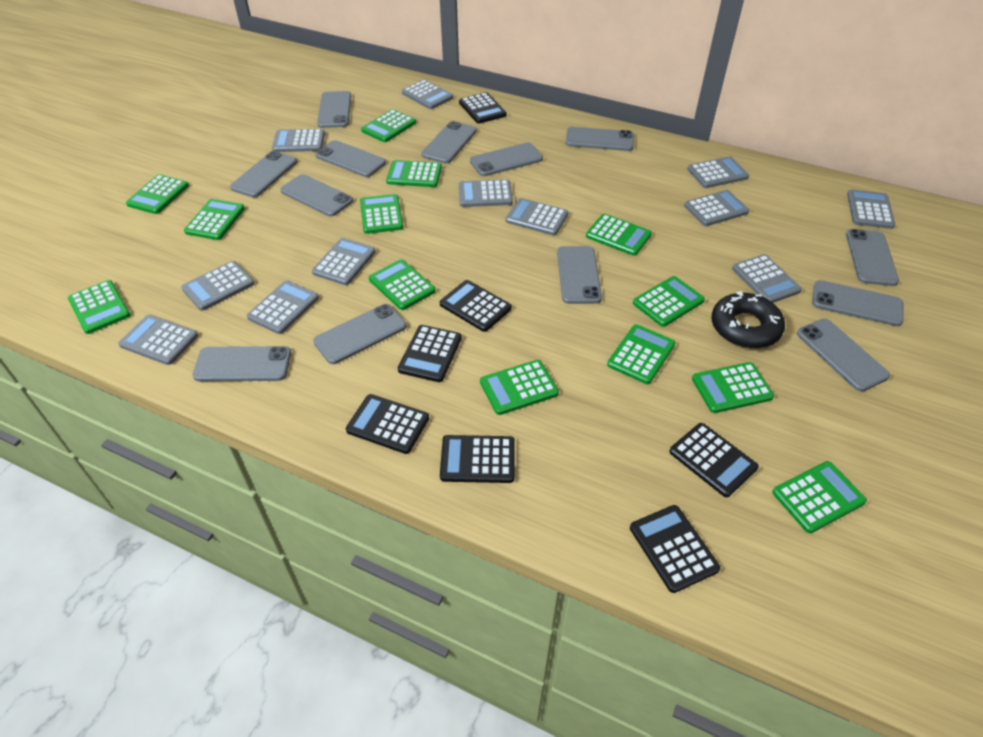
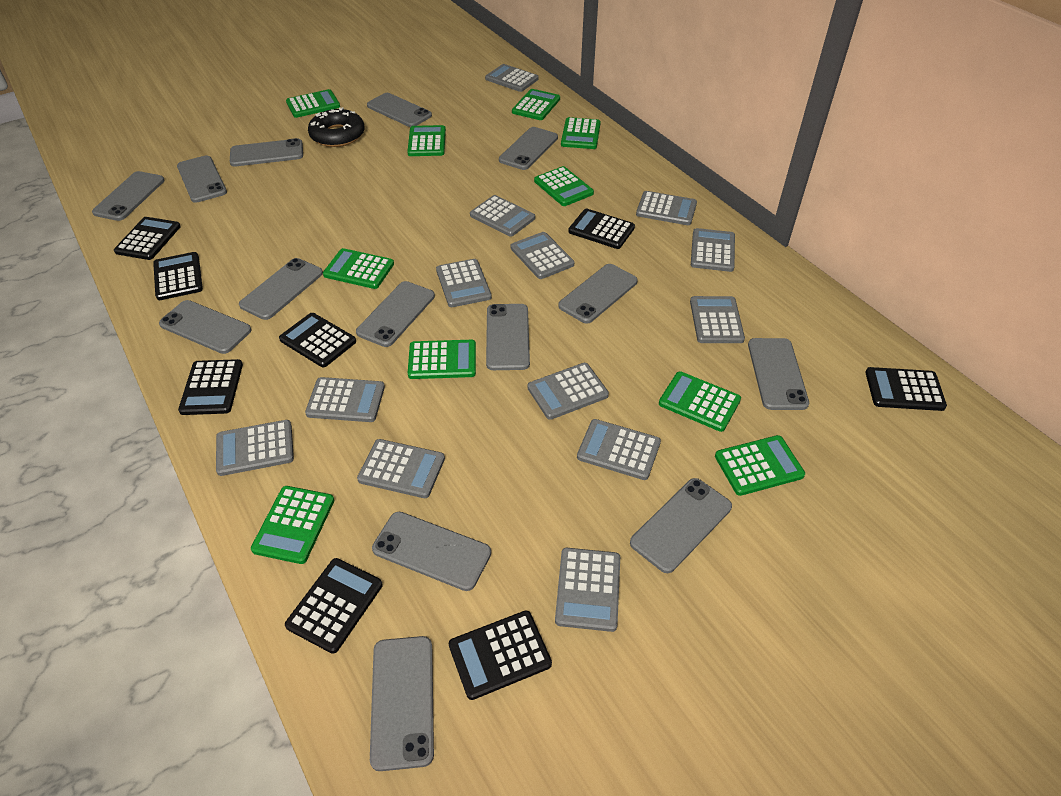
black calculator: [346,394,429,454] [398,325,462,382] [440,280,512,332] [440,435,515,483] [459,92,507,124] [630,505,720,593] [669,423,759,497] = 7 -> [114,217,181,260] [153,252,203,300] [178,359,243,415] [279,313,356,367] [285,558,383,654] [449,611,552,700] [568,209,635,249] [865,367,947,411] = 8
green calculator: [68,280,130,334] [126,174,189,214] [184,199,245,240] [360,194,403,234] [361,109,416,142] [369,259,436,310] [386,160,442,187] [480,360,559,415] [586,214,652,256] [607,324,676,384] [633,276,705,327] [692,362,774,413] [772,461,867,533] = 13 -> [251,486,334,564] [286,89,340,118] [323,248,394,289] [407,125,446,156] [408,340,476,379] [512,89,560,120] [534,166,594,206] [561,117,601,149] [659,371,741,432] [715,435,805,496] = 10
grey calculator: [118,315,198,365] [181,261,254,311] [247,280,319,334] [272,129,325,152] [312,238,376,285] [402,79,453,109] [459,179,513,207] [506,198,568,235] [684,190,749,226] [687,156,749,188] [732,254,802,303] [847,189,895,229] = 12 -> [216,420,294,476] [305,377,385,422] [357,439,445,498] [436,259,492,307] [470,195,535,237] [485,64,539,92] [510,232,574,279] [527,363,609,420] [555,548,620,632] [577,419,661,480] [636,191,697,225] [690,296,745,343] [691,228,735,272] = 13
grey phone: [192,346,291,381] [230,151,297,197] [280,174,353,216] [313,304,406,364] [315,140,386,177] [317,91,351,128] [421,121,477,164] [470,142,543,176] [557,246,602,304] [566,127,634,151] [797,319,890,392] [812,280,904,326] [846,229,899,286] = 13 -> [92,171,165,221] [159,300,252,354] [177,155,227,203] [230,138,303,167] [239,258,323,320] [356,281,435,347] [367,93,432,127] [370,636,434,771] [372,512,491,591] [486,304,530,370] [499,127,558,170] [558,264,638,324] [630,478,732,573] [748,338,809,410] = 14

